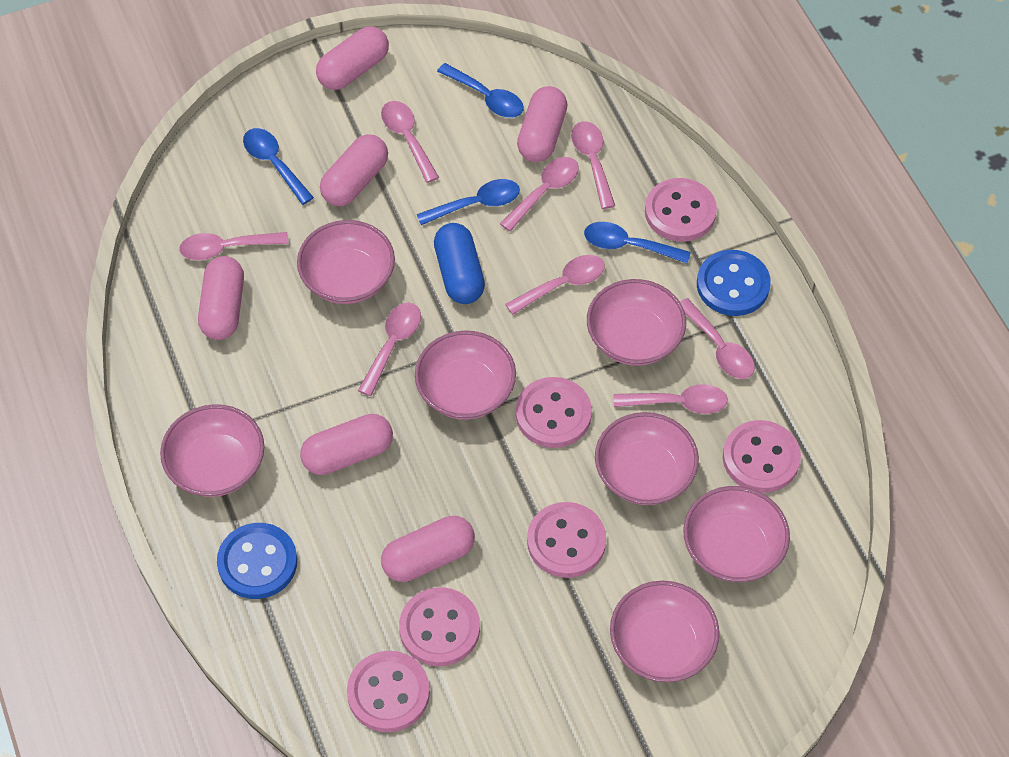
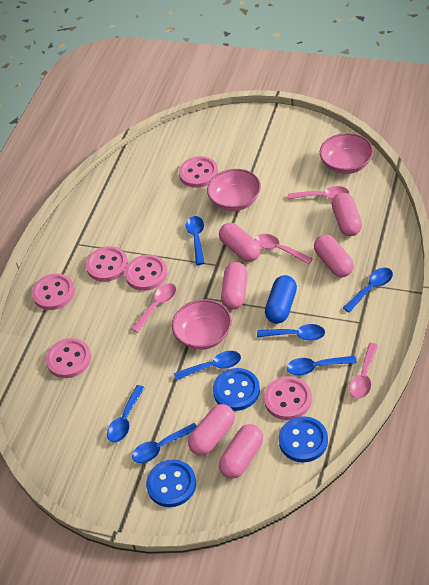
blue button: [217,523,297,599] [697,250,771,316] = 2 -> [146,459,196,507] [213,368,260,411] [279,416,328,463] = 3
blue spoon: [243,128,314,205] [417,179,520,225] [437,63,524,118] [584,222,691,264] = 4 -> [107,385,145,443] [132,423,197,463] [174,351,241,380] [186,216,204,265] [257,324,325,341] [287,356,357,376] [343,268,393,312] = 7
pink bowl: [160,404,264,497] [297,220,395,304] [415,331,516,420] [587,279,686,366] [595,412,699,505] [610,581,719,682] [683,486,790,582] = 7 -> [172,299,232,350] [207,169,261,211] [320,133,373,174] = 3
pink spoon: [179,232,289,260] [358,303,421,396] [381,101,439,183] [500,157,579,232] [505,255,605,315] [571,121,615,209] [614,384,728,414] [680,298,755,379] = 8 -> [132,283,176,333] [255,234,313,264] [288,186,349,200] [349,343,378,399] = 4

